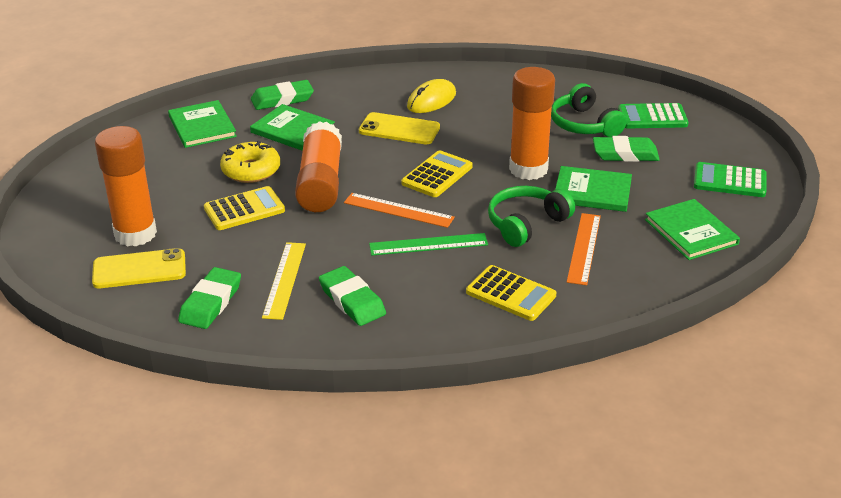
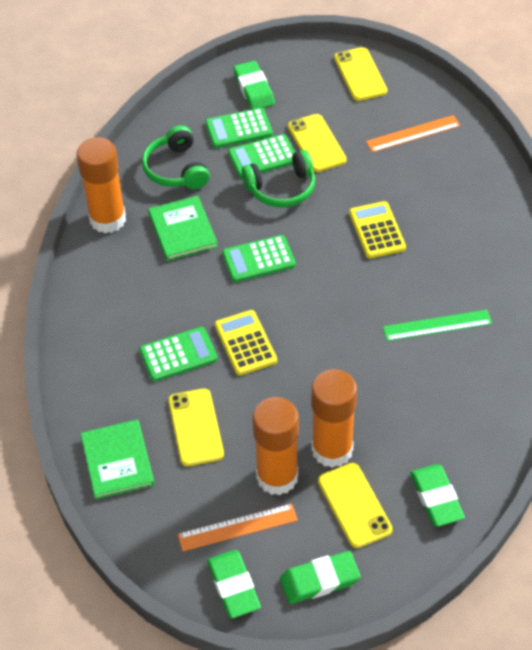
green book: [168,100,237,148] [250,104,335,151] [555,166,632,212] [645,199,740,260] = 4 -> [81,419,154,500] [148,196,218,261] = 2
green calculator: [618,103,689,129] [694,162,767,197] = 2 -> [140,327,218,382] [205,108,273,148] [222,235,296,282] [228,134,295,178] = 4
yellow calculator: [204,186,285,230] [401,150,473,197] [466,265,556,321] = 3 -> [215,310,277,376] [349,201,406,259] = 2
yellow donut: [220,140,280,183] = 1 -> none = 0
yellow mouse: [407,79,456,113] = 1 -> none = 0
yellow phone: [92,248,186,288] [359,112,440,144] = 2 -> [168,388,224,466] [288,114,347,172] [318,463,393,548] [334,47,387,101] = 4
yellow ruler: [262,242,306,320] = 1 -> none = 0

